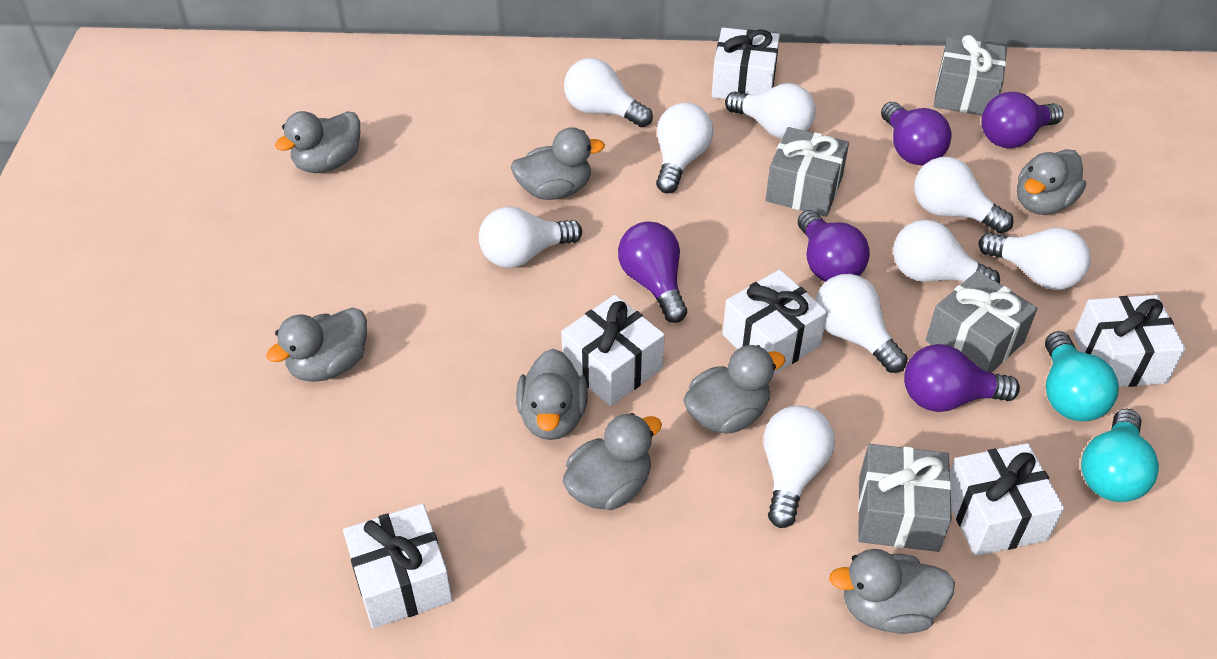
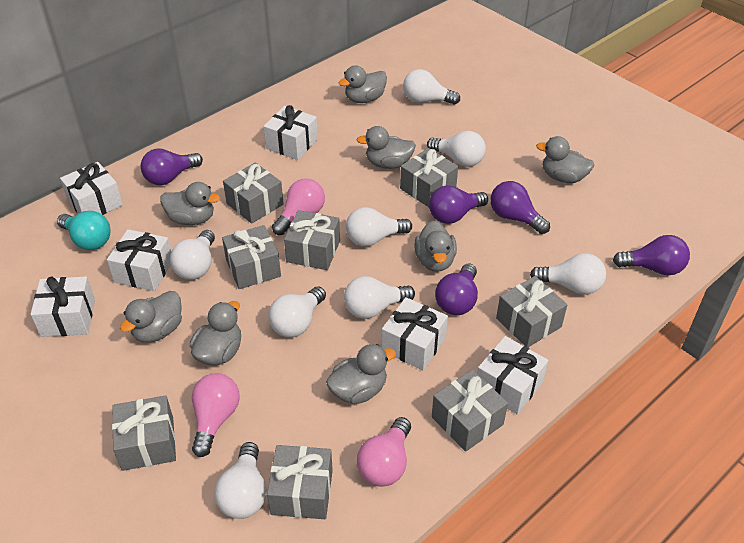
grey gift: [766,127,849,217] [858,444,952,552] [926,271,1038,373] [933,35,1007,115] = 4 -> [112,395,176,471] [222,225,281,289] [223,163,284,224] [267,445,333,519] [284,210,340,270] [400,148,458,207] [432,369,508,452] [496,276,567,347] = 8
pink light bulb: none = 0 -> [192,373,240,457] [272,178,325,235] [357,417,411,487] = 3
turquoise light bulb: [1045,331,1119,421] [1081,409,1159,502] = 2 -> [57,211,110,250] = 1
white light bulb: [479,206,582,268] [564,58,653,127] [656,103,713,193] [725,83,816,139] [763,405,835,528] [816,274,908,373] [893,220,1000,284] [914,157,1013,233] [979,228,1091,290] = 9 -> [170,230,215,280] [214,442,267,519] [268,286,326,338] [344,276,415,319] [346,207,412,247] [403,69,460,105] [427,131,486,167] [530,253,606,295] = 8

